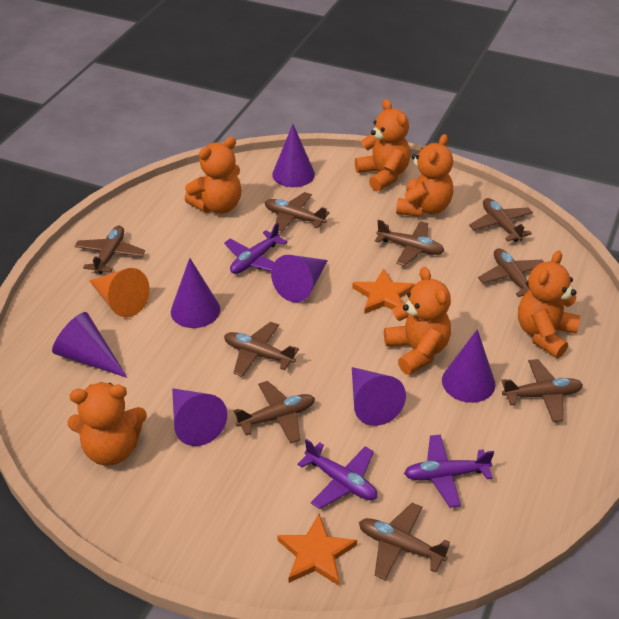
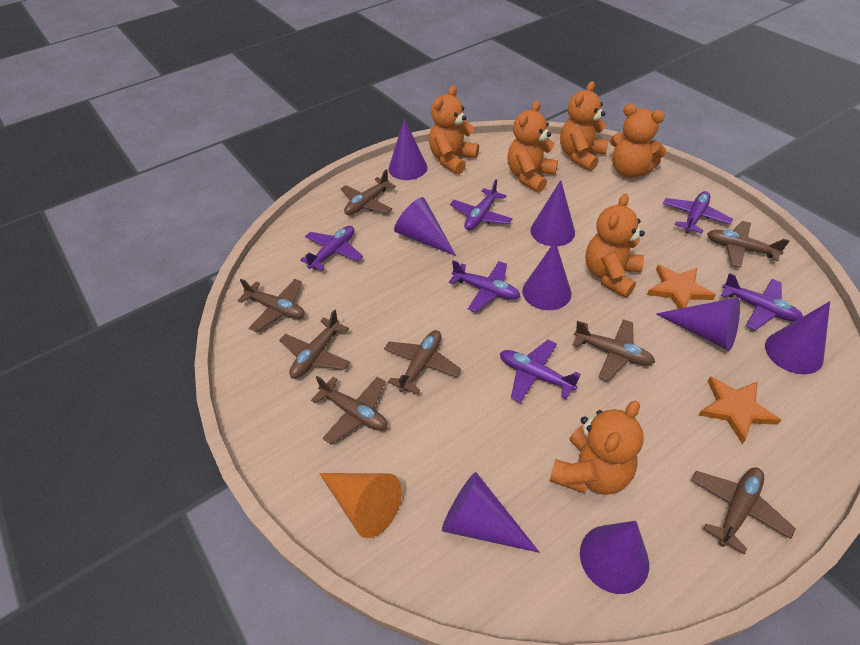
brown plane: [75,226,145,274] [224,322,299,377] [234,381,315,444] [265,192,330,233] [359,503,450,580] [375,220,444,266] [469,198,533,242] [478,248,544,297] [501,359,583,422] = 9 -> [237,279,305,332] [279,309,350,379] [311,376,388,444] [341,169,396,215] [384,330,461,395] [572,319,655,381] [691,468,796,555] [707,221,790,268] = 8
purple cone: [52,312,127,378] [171,258,220,328] [172,388,227,446] [271,255,328,302] [272,124,315,187] [352,367,406,426] [442,329,495,403] = 7 -> [389,119,428,180] [394,197,456,256] [442,472,540,553] [522,241,571,310] [530,180,575,246] [580,521,649,594] [656,297,740,351] [765,301,830,374] = 8
purple plane: [224,223,287,274] [297,439,377,509] [404,435,494,508] = 3 -> [300,226,363,271] [449,260,520,312] [450,179,513,230] [500,340,580,403] [663,191,733,234] [721,273,803,330] = 6

